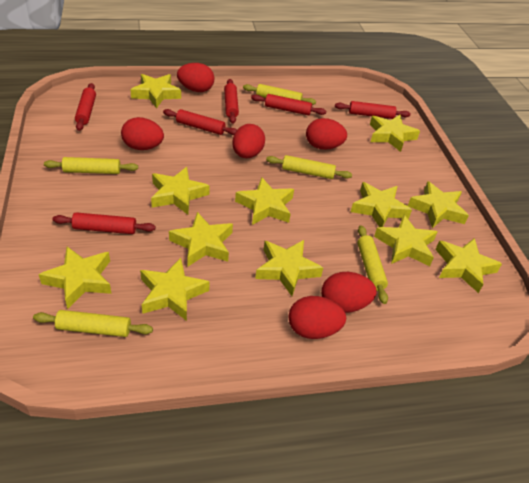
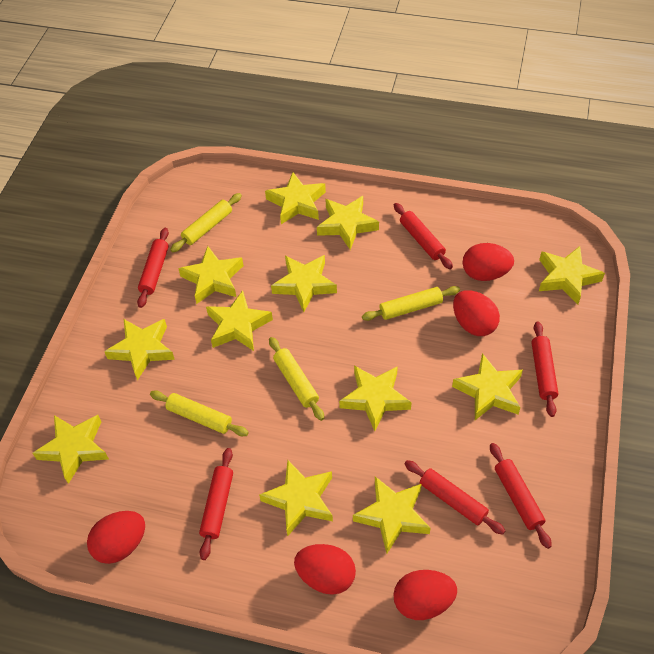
red egg: [121,117,164,150] [177,63,214,92] [232,124,265,158] [288,296,346,339] [306,118,347,150] [321,272,376,313] = 6 -> [87,511,145,564] [294,544,356,595] [393,570,457,620] [453,290,500,336] [463,243,514,281] = 5
yellow rolling pin: [33,310,153,337] [44,157,138,174] [243,84,316,105] [266,155,352,179] [357,225,388,304] = 5 -> [150,390,249,436] [170,193,242,253] [269,337,324,421] [362,286,460,321] = 4

